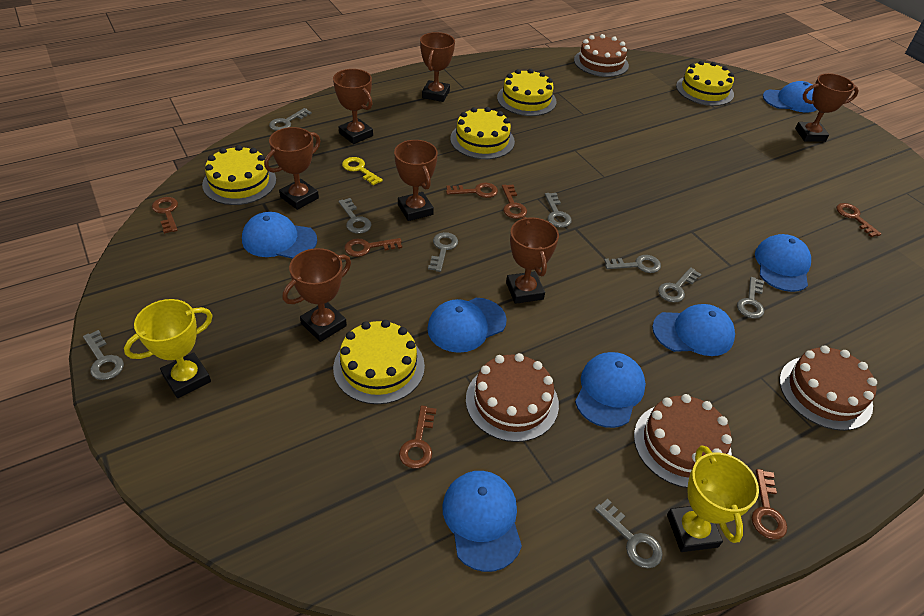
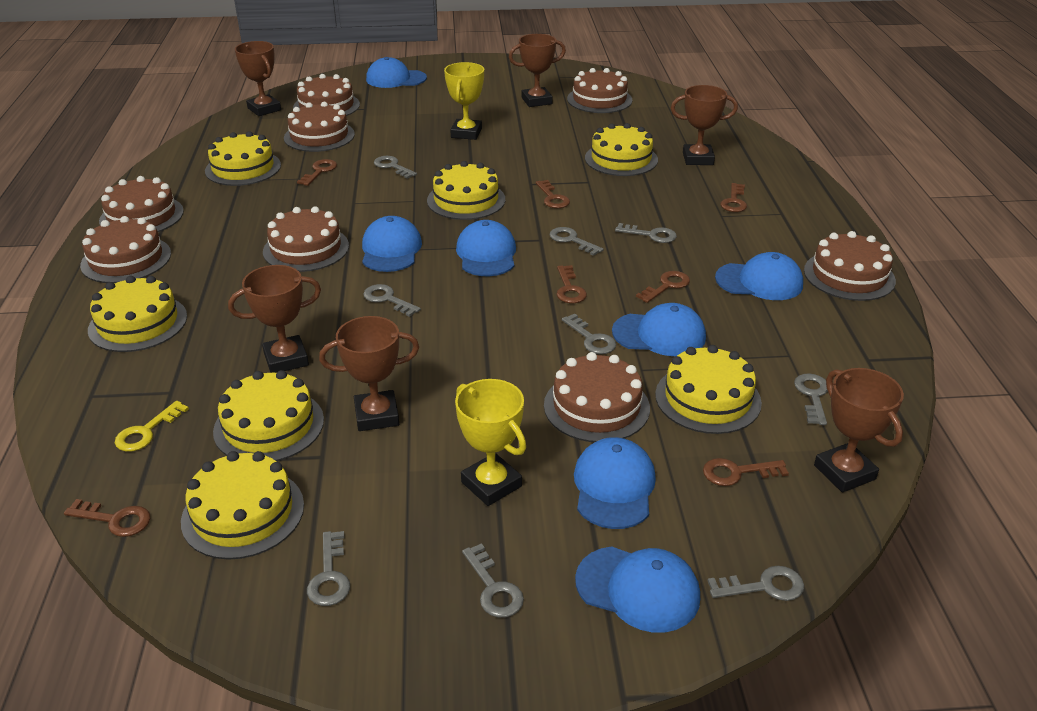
brown cake: [466,353,559,442] [574,34,629,77] [634,394,732,488] [779,345,877,431] = 4 -> [80,216,171,283] [99,176,184,232] [263,206,349,272] [284,102,355,152] [293,74,360,116] [544,352,650,442] [567,68,633,113] [804,231,896,301] = 8
brown trophy: [264,127,320,210] [283,248,351,342] [333,69,373,144] [394,140,438,221] [420,32,455,102] [506,217,559,304] [795,73,859,142] = 7 -> [228,265,321,373] [235,41,281,116] [319,316,419,431] [509,34,566,107] [671,85,738,165] [814,368,904,492] = 6
yellow cake: [202,145,276,205] [333,320,425,404] [450,107,515,159] [497,69,557,116] [676,61,734,106] = 5 -> [88,276,187,352] [181,451,304,560] [205,131,281,186] [213,370,324,461] [427,161,505,220] [585,123,658,176] [655,345,762,434] = 7

